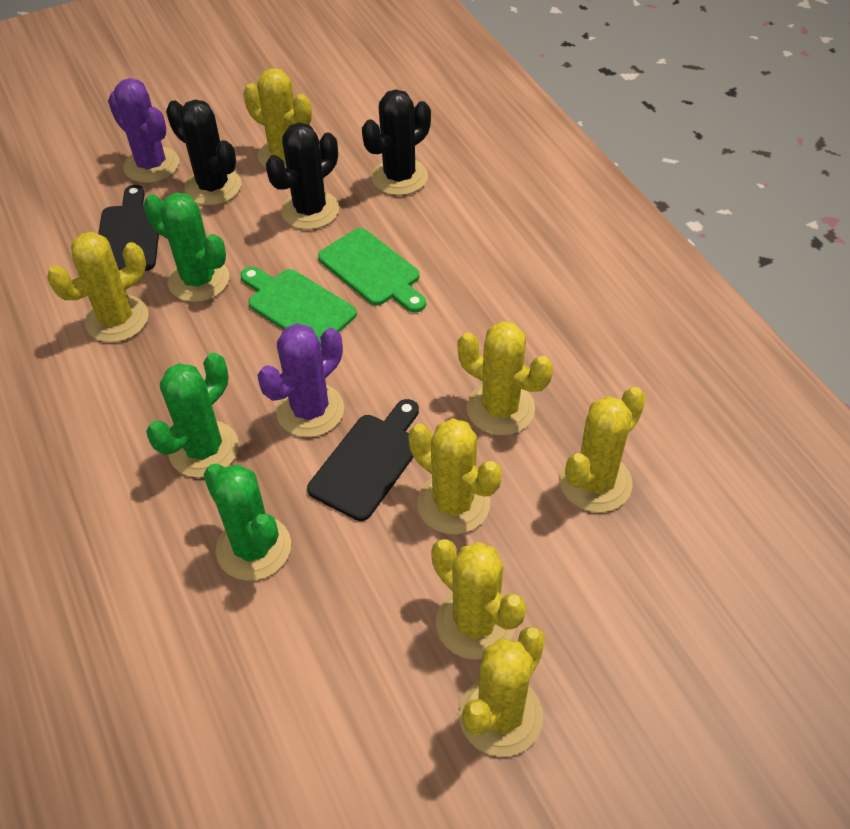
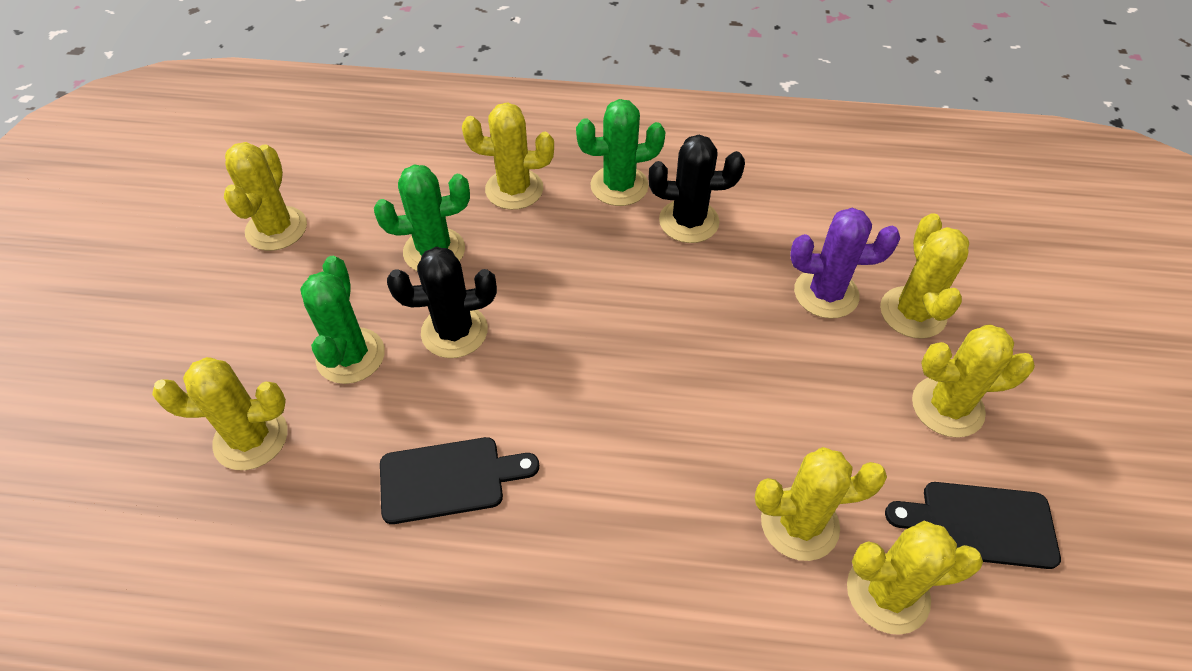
black cactus: [166,99,242,205] [266,122,339,230] [362,89,431,195] = 3 -> [387,247,497,358] [649,135,745,243] = 2
green cutting board: [240,267,357,344] [318,228,426,313] = 2 -> none = 0
purple cactus: [108,78,179,183] [258,323,344,437] = 2 -> [790,208,900,319] = 1

